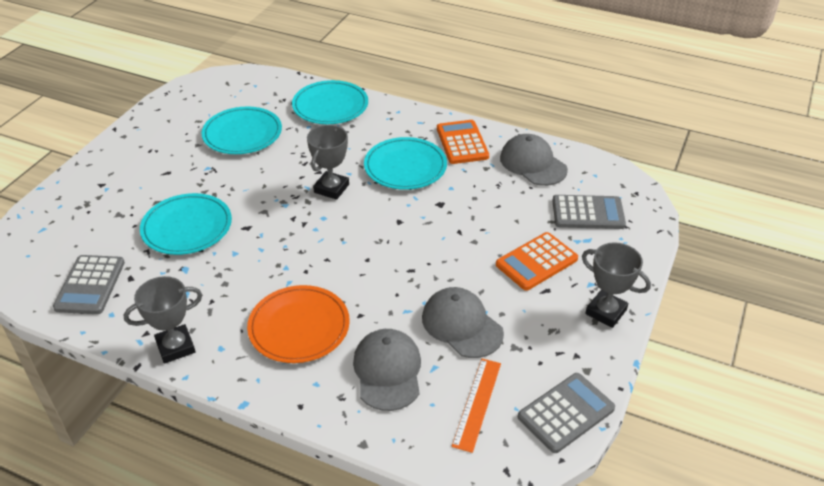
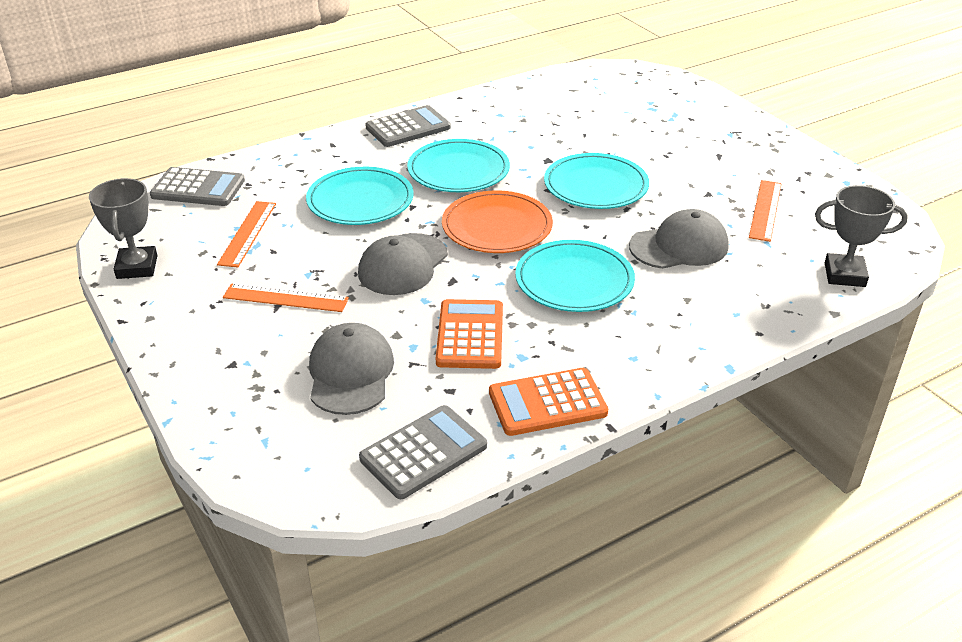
grey trophy: [124,276,202,364] [307,125,349,200] [582,242,651,328] = 3 -> [89,178,157,279] [815,185,908,287] = 2
orange ruler: [452,359,501,453] = 1 -> [217,201,276,268] [223,284,349,312] [749,180,781,242] = 3

